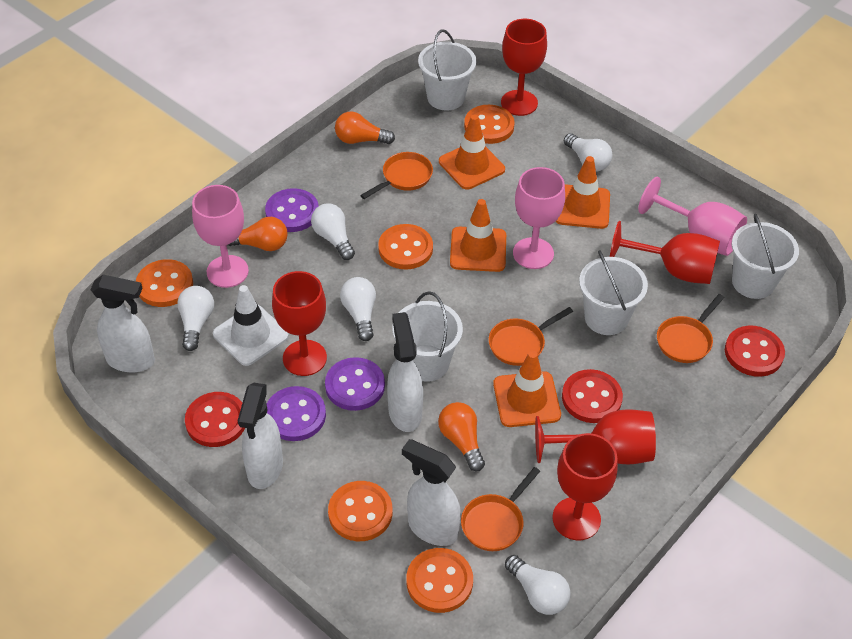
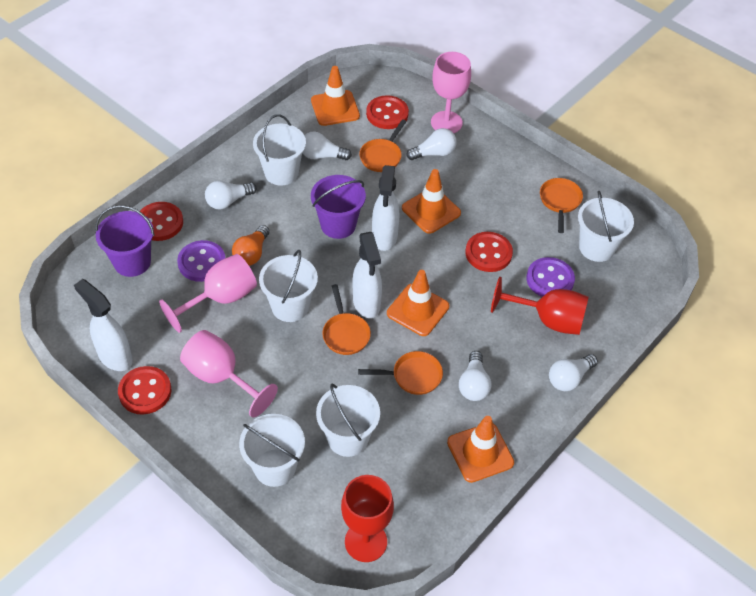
orange button: [136,259,193,307] [328,481,393,541] [378,224,433,270] [406,548,473,613] [464,105,515,144] = 5 -> none = 0
orange light bulb: [228,217,288,251] [335,111,395,144] [438,402,485,471] = 3 -> [232,225,270,266] = 1
purple bucket: none = 0 -> [95,205,154,277] [311,175,366,239] = 2
purple button: [265,188,319,232] [267,386,326,441] [325,357,385,411] = 3 -> [177,240,225,282] [527,257,575,297] = 2
red button: [185,392,245,447] [562,369,623,423] [725,326,785,377] = 3 -> [118,366,171,415] [140,202,183,241] [366,95,409,129] [466,232,513,272] = 4
red goblet: [272,271,327,376] [501,19,547,116] [535,409,656,464] [552,433,618,540] [610,221,720,284] = 5 -> [341,475,394,562] [491,277,589,335] = 2
white bucket: [392,291,463,382] [418,29,477,110] [579,250,648,335] [732,213,799,299] = 4 -> [239,414,305,487] [253,114,306,186] [259,250,318,322] [316,384,380,457] [578,191,634,262] = 5
white spray bottle: [90,275,155,373] [238,383,283,489] [387,312,423,432] [402,439,461,546] = 4 -> [74,279,133,371] [353,232,382,318] [372,165,399,251] = 3
white traffic cone: [213,285,289,366] = 1 -> none = 0

